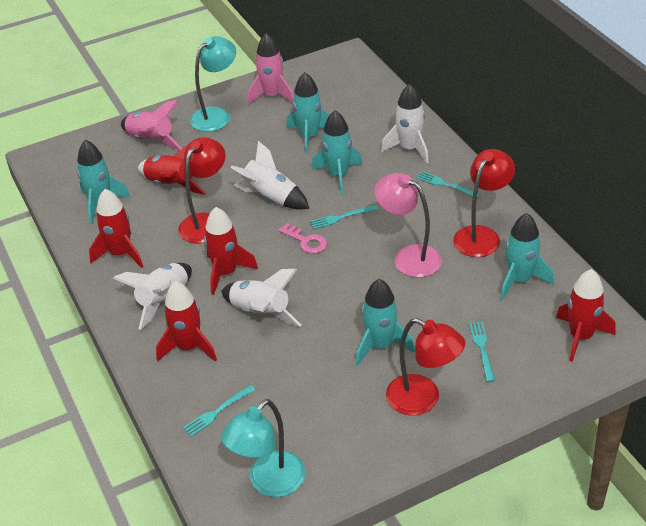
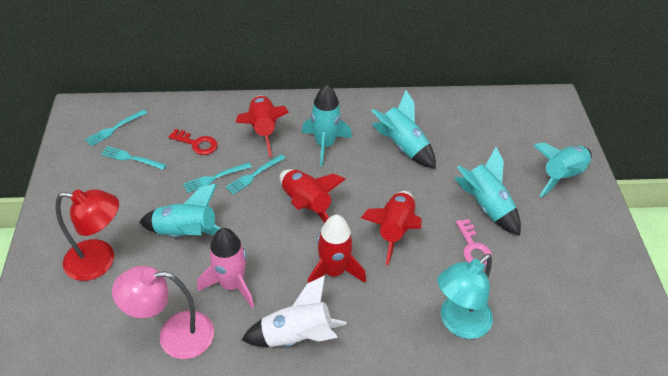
pink rocket: [121,100,182,150] [248,33,294,105] = 2 -> [197,228,254,308] = 1
red key: none = 0 -> [169,129,218,155] = 1
red lamp: [178,137,226,244] [386,318,465,416] [453,149,515,257] = 3 -> [55,189,119,281] = 1
red rocket: [89,189,143,268] [138,144,206,195] [156,281,217,361] [204,207,258,295] [556,269,616,362] = 5 -> [235,95,289,157] [280,169,345,223] [307,215,366,283] [361,191,422,265] = 4
turquoise lamp: [190,36,236,132] [221,399,305,497] = 2 -> [437,254,493,339] = 1
white rocket: [113,263,192,330] [221,269,301,327] [230,141,310,210] [381,84,429,164] = 4 -> [242,275,347,347] = 1

